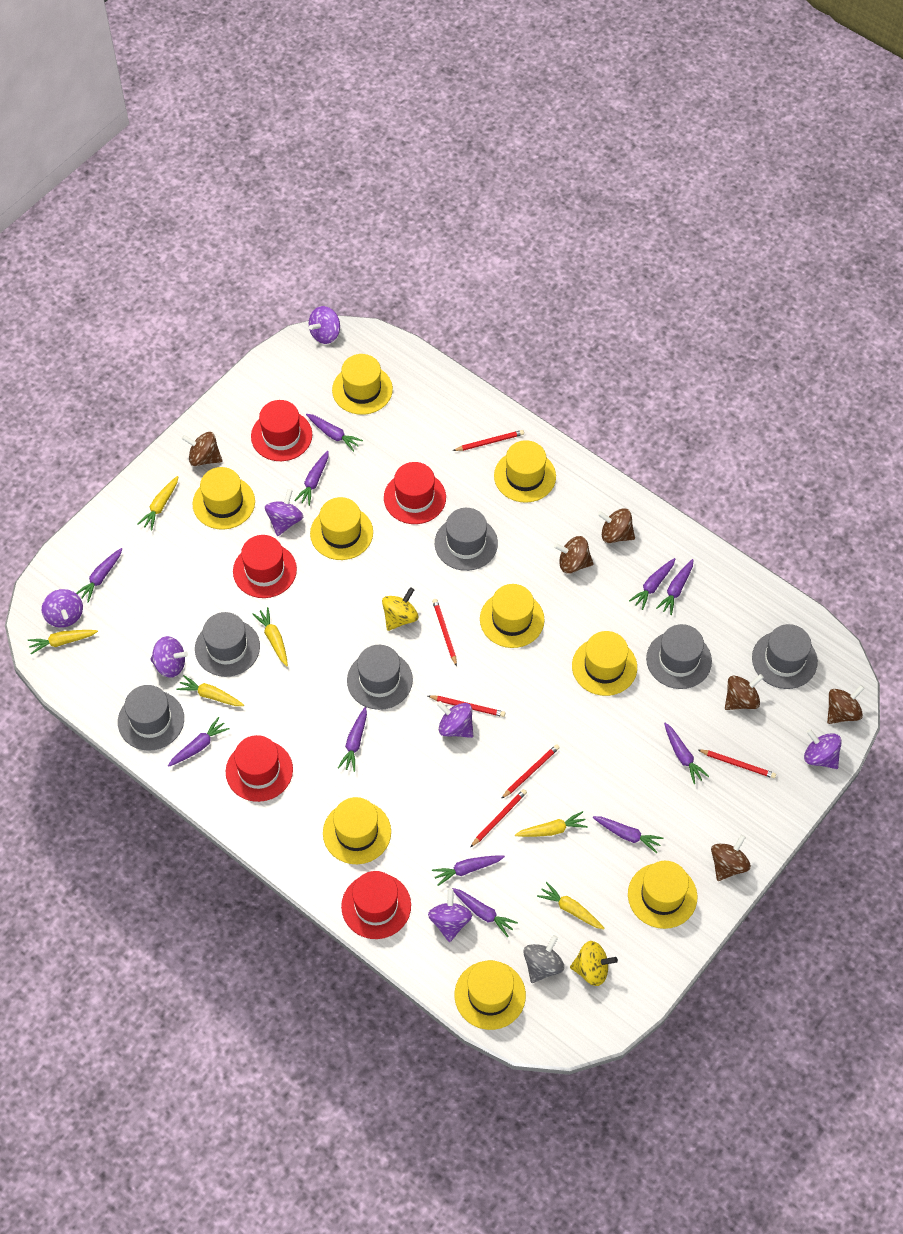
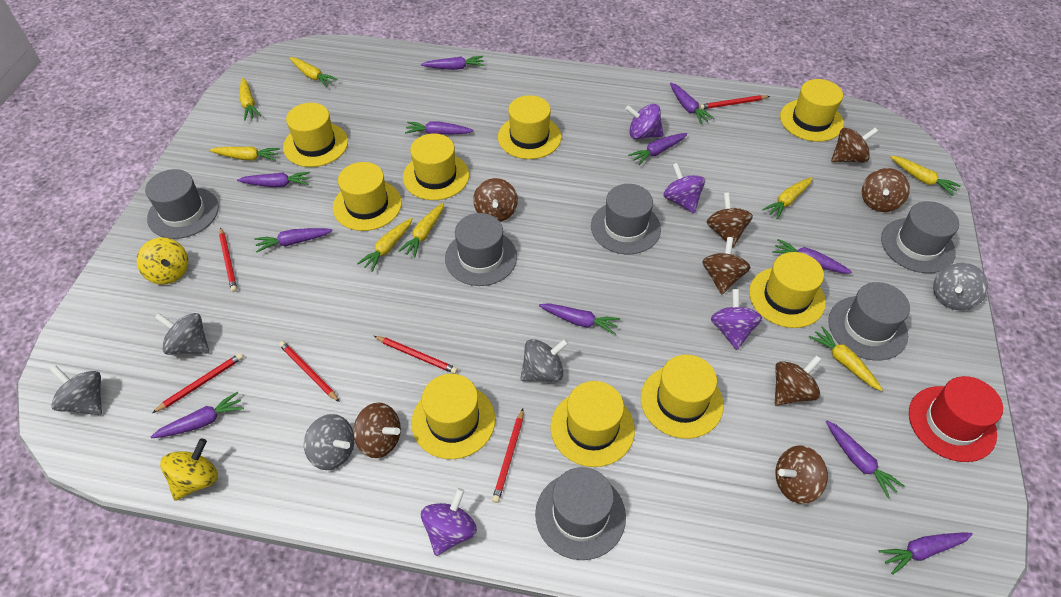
brown spinning top: [182,432,223,466] [554,536,594,574] [598,508,635,543] [711,835,751,881] [725,674,764,710] [827,685,865,724] = 6 -> [353,403,401,458] [473,178,518,222] [702,237,751,294] [707,192,753,248] [775,355,822,406] [775,445,828,504] [831,128,878,163] [862,168,910,212] = 8
grey spinning top: [523,935,564,983] = 1 -> [50,366,102,415] [154,313,209,355] [304,414,354,470] [520,339,569,382] [933,262,988,310] = 5
purple spinning top: [42,589,83,628] [150,636,188,678] [265,489,303,536] [309,306,340,344] [428,889,472,942] [437,701,474,738] [804,729,842,769] = 7 -> [421,488,477,556] [625,104,664,139] [663,163,705,213] [711,289,762,350] = 4
red hat: [226,735,293,802] [233,535,297,598] [251,400,312,461] [341,871,411,939] [384,462,446,524] = 5 -> [909,376,1003,462] = 1
yellow carrot: [28,630,98,654] [138,476,178,530] [176,675,244,706] [253,607,288,666] [515,811,588,837] [537,882,605,929] = 6 -> [209,146,280,161] [240,78,261,120] [290,57,338,87] [357,218,413,272] [398,203,444,258] [762,177,813,219] [809,326,883,391] [890,156,961,196] = 8

